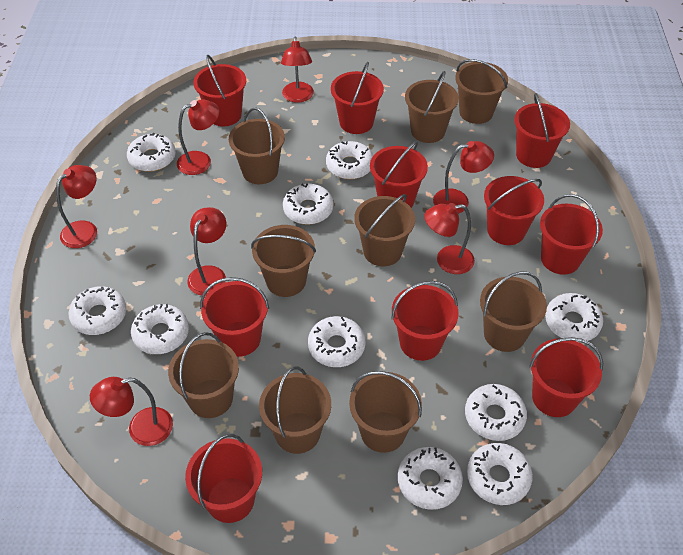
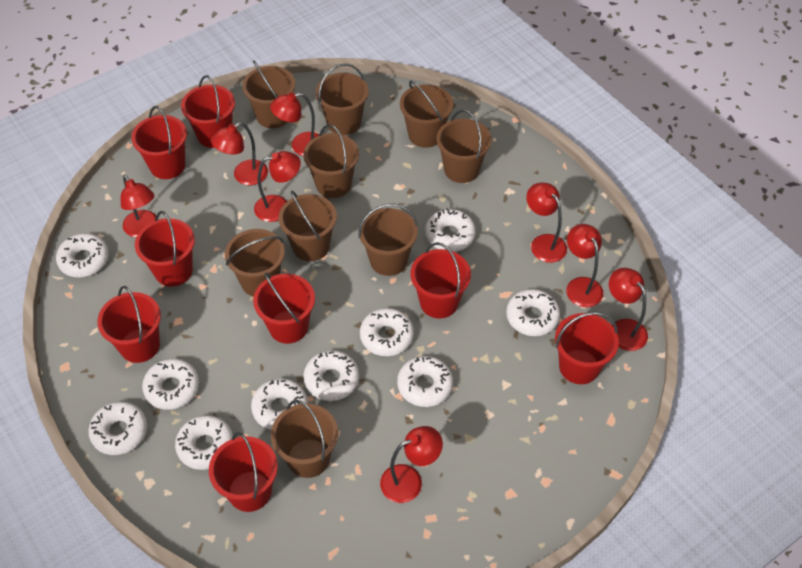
red bucket: [185,434,262,523] [193,55,246,126] [200,277,269,357] [331,62,384,134] [370,141,428,208] [391,281,458,361] [484,176,544,245] [514,93,570,168] [529,337,603,417] [540,194,603,275] = 10 -> [97,286,161,363] [131,106,187,179] [135,211,195,287] [181,75,235,148] [209,432,278,512] [253,273,315,344] [411,242,471,318] [555,312,619,384] = 8
red lamp: [56,165,97,248] [90,377,173,446] [177,99,219,175] [187,207,226,296] [281,36,314,103] [424,203,475,274] [433,141,494,214] = 7 -> [121,175,156,238] [211,122,268,185] [254,151,301,222] [270,92,319,156] [380,426,443,503] [526,183,567,263] [566,224,603,307] [609,268,648,351] = 8

